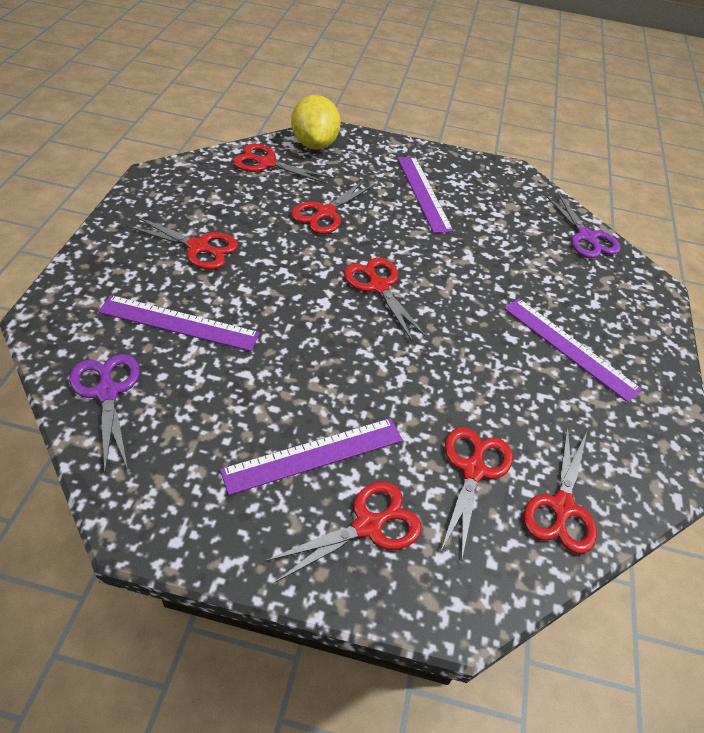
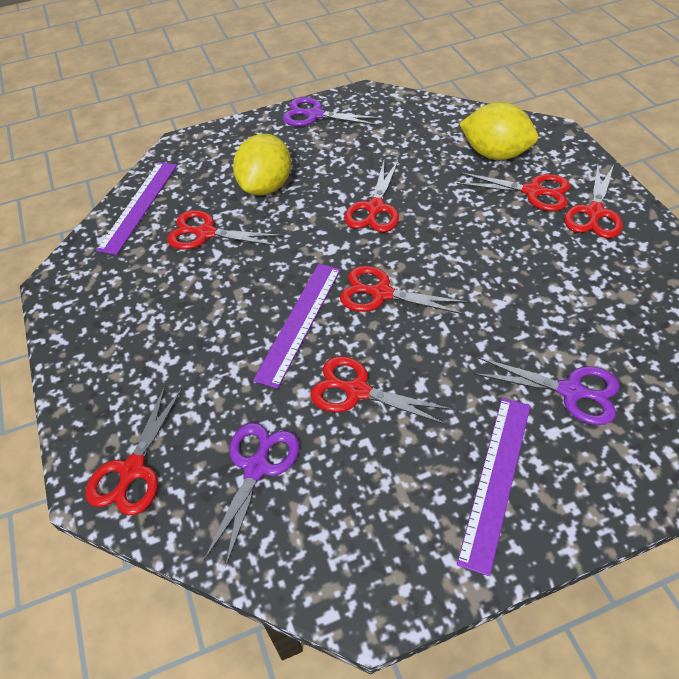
purple ruler: [98,295,260,351] [220,418,403,495] [397,157,453,233] [504,298,642,402] = 4 -> [96,162,177,255] [253,264,341,389] [457,398,531,576] = 3
purple scissors: [69,354,140,473] [545,193,621,258] = 2 -> [204,423,300,568] [283,97,381,126] [474,357,620,425] = 3
yellow lemon: [291,95,341,150] = 1 -> [233,134,291,196] [459,102,538,160] = 2

